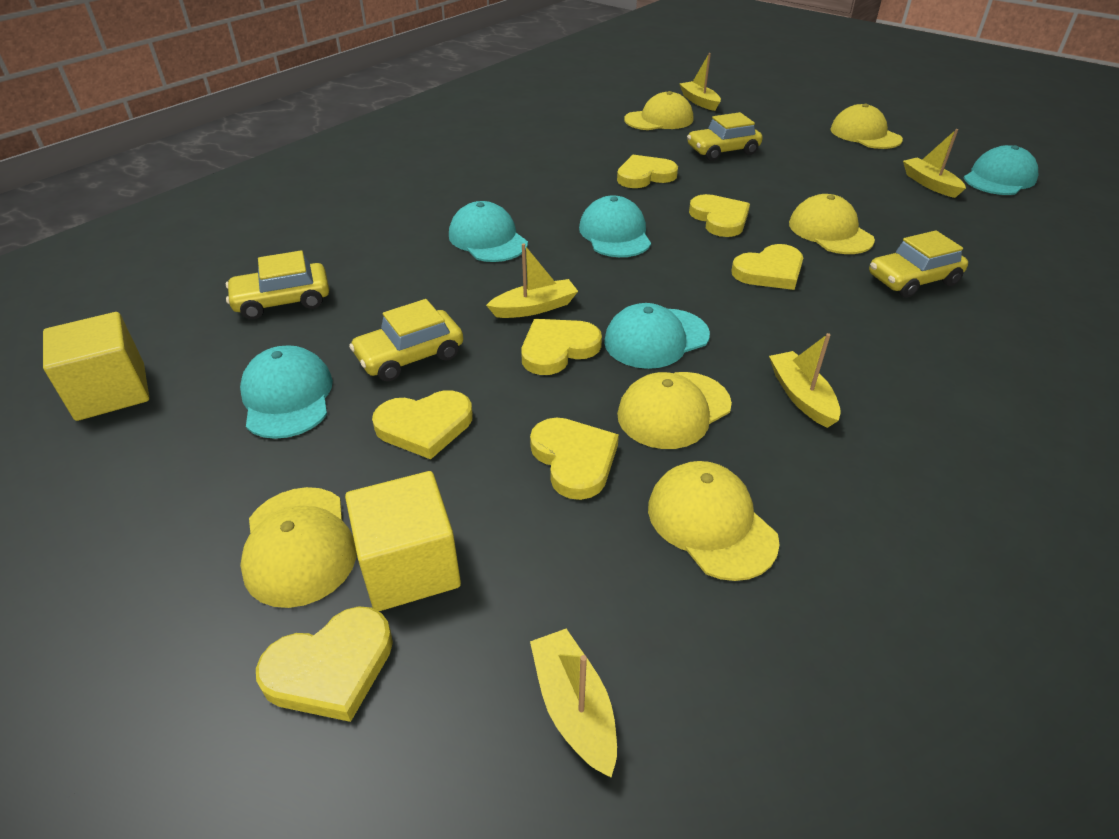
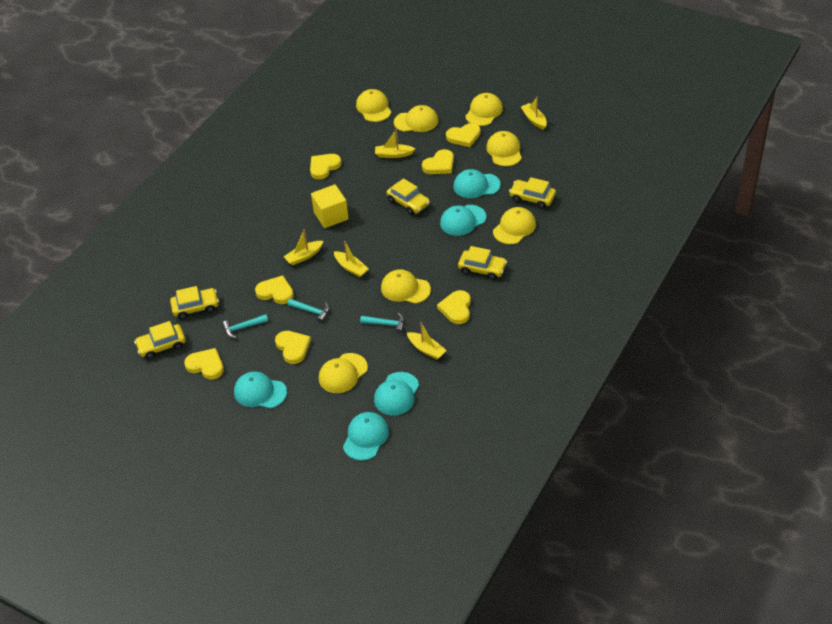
turquoise hammer: none = 0 -> [222,314,268,338] [287,299,329,323] [360,312,404,333] = 3
yellow cap: [240,487,357,608] [617,372,732,449] [624,91,693,130] [648,461,780,581] [789,194,875,254] [830,104,903,149] = 6 -> [319,353,368,393] [356,89,391,122] [381,269,431,304] [394,105,438,132] [465,93,503,126] [486,131,522,166] [493,207,536,244] = 7
yellow car: [226,250,329,319] [349,299,463,381] [687,112,763,161] [869,230,968,298] = 4 -> [134,321,186,359] [170,286,219,319] [387,178,430,215] [458,246,507,280] [509,177,556,209] = 5
yellow cube: [43,312,149,421] [345,471,461,611] = 2 -> [311,184,349,228] = 1

